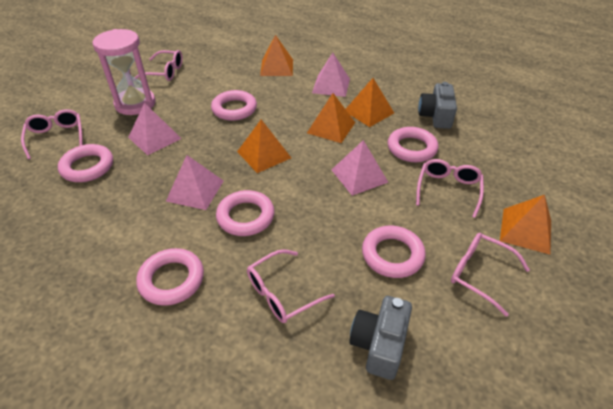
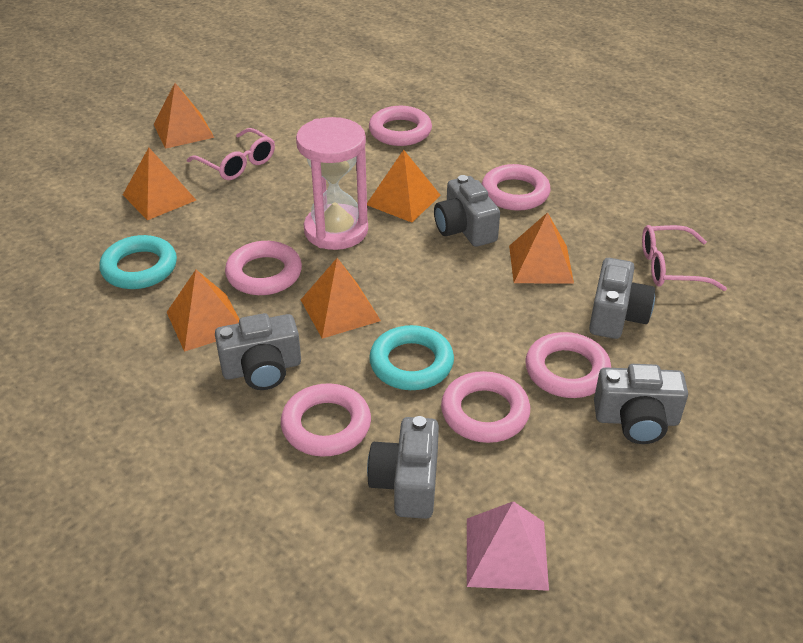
grey camera: [349,296,412,380] [418,82,457,129] = 2 -> [215,313,301,390] [367,416,439,519] [434,175,500,247] [589,258,655,339] [594,364,688,444] = 5
orange pyramid: [237,119,291,173] [260,35,293,76] [307,93,355,143] [346,78,394,127] [500,195,551,254] = 5 -> [123,148,196,220] [154,83,214,149] [167,270,239,352] [301,258,381,339] [367,150,441,223] [509,212,574,284] = 6
pink glasses: [21,109,83,159] [135,50,183,81] [247,249,335,323] [416,159,484,218] [451,233,530,317] = 5 -> [187,128,275,180] [642,225,727,291] = 2
pink pyramid: [128,103,182,155] [166,155,223,210] [312,53,350,97] [332,140,388,196] = 4 -> [467,501,549,591] = 1
turquoise ring: none = 0 -> [99,235,177,289] [369,325,454,390] = 2

